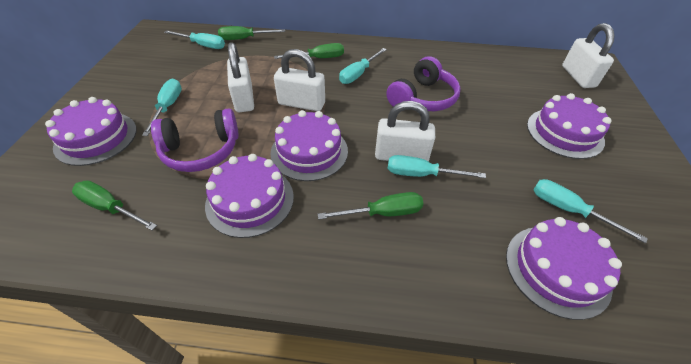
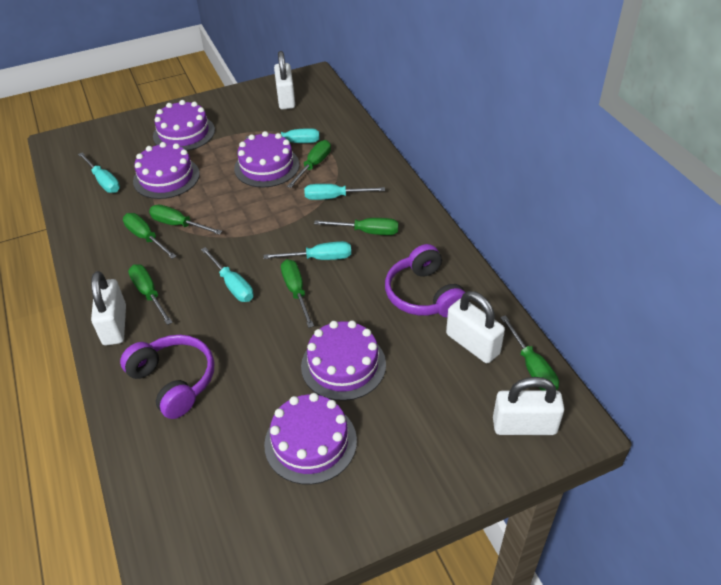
green screwdriver: [72,180,157,230] [218,26,285,40] [274,43,344,59] [318,192,424,220] = 4 -> [123,213,177,259] [128,264,173,325] [149,205,222,235] [281,259,314,328] [287,140,331,188] [314,218,399,235] [500,315,559,391] = 7

